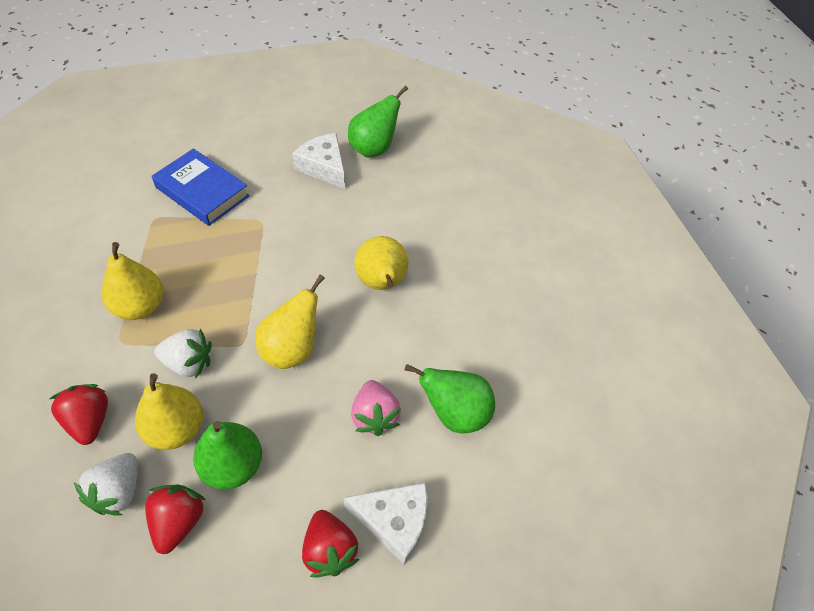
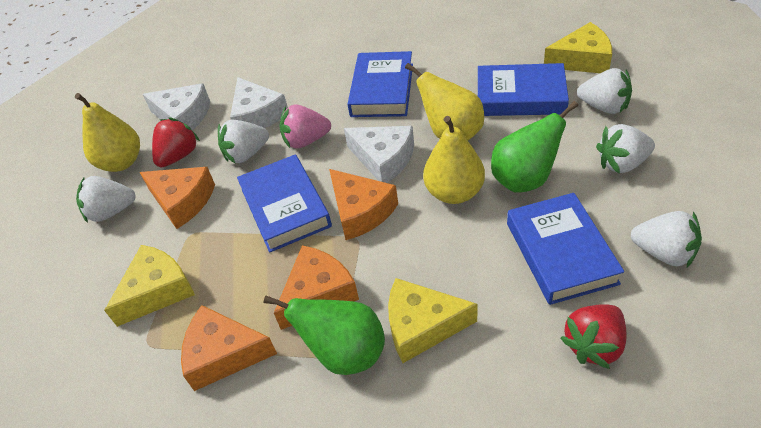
blue book: [152,148,249,226] = 1 -> [237,154,332,252] [347,51,413,117] [478,63,569,116] [507,193,624,305] = 4
green pear: [193,421,262,489] [348,86,408,158] [405,364,495,434] = 3 -> [263,295,385,375] [491,101,578,193] = 2
orange cheese: none = 0 -> [139,167,215,229] [181,305,277,391] [274,245,359,330] [329,169,398,240] = 4
red strawberry: [50,384,108,445] [145,484,206,554] [302,510,359,577] = 3 -> [152,117,200,168] [560,304,627,369] = 2
white cheese: [292,133,345,189] [344,482,428,565] = 2 -> [143,83,210,131] [230,77,288,128] [344,126,414,183] = 3
white strawberry: [74,453,138,515] [154,329,212,378] = 2 -> [76,176,136,223] [218,119,269,164] [577,68,632,114] [596,124,655,174] [631,211,702,268] = 5
yellow cheese: none = 0 -> [104,245,195,327] [388,278,477,363] [544,22,612,73] = 3
yellow pear: [102,242,163,320] [135,373,203,450] [255,274,325,369] [354,236,409,290] = 4 -> [75,93,140,172] [405,63,484,141] [423,116,485,204] = 3

